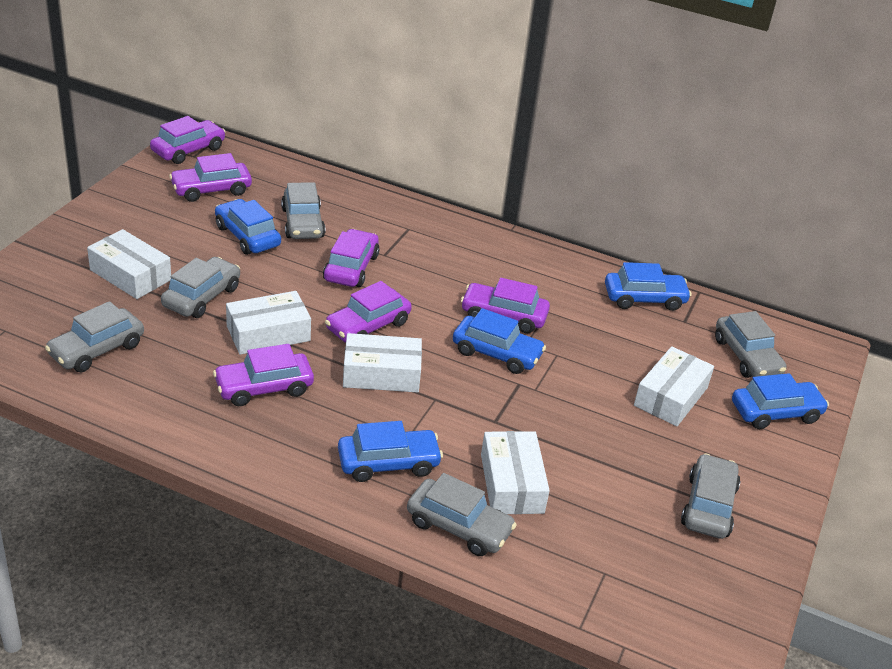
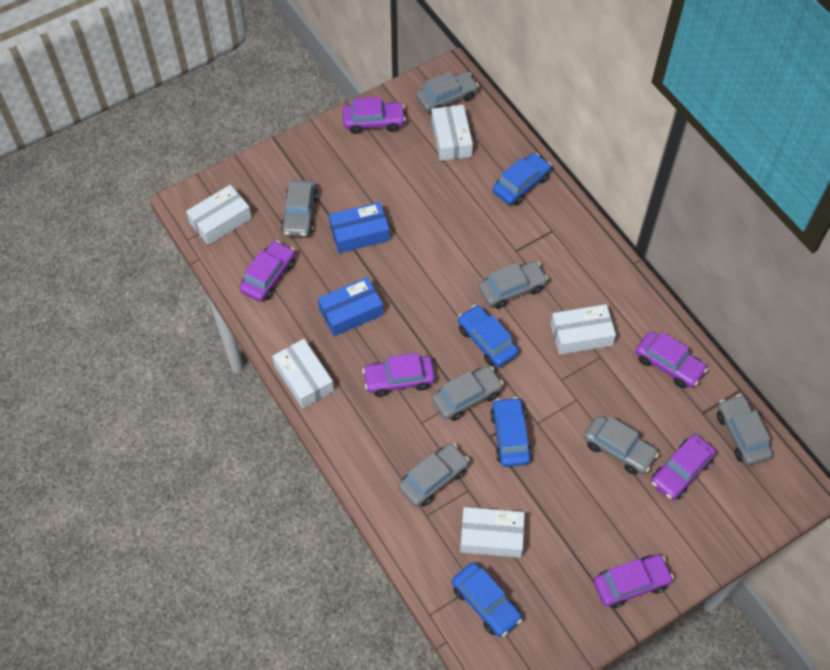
blue box: none = 0 -> [318,277,384,336] [329,202,390,253] = 2
blue car: [215,199,281,255] [338,421,443,482] [453,308,546,374] [605,262,691,311] [732,373,829,429] = 5 -> [452,562,522,637] [458,305,519,367] [490,397,532,467] [493,153,552,205] = 4
grey car: [45,301,144,372] [161,257,240,318] [281,182,325,239] [407,473,517,556] [681,453,740,539] [715,311,786,378] = 6 -> [281,180,318,237] [398,443,469,507] [416,71,479,112] [432,366,504,421] [478,261,548,309] [584,416,659,475] [717,395,773,466] = 7

